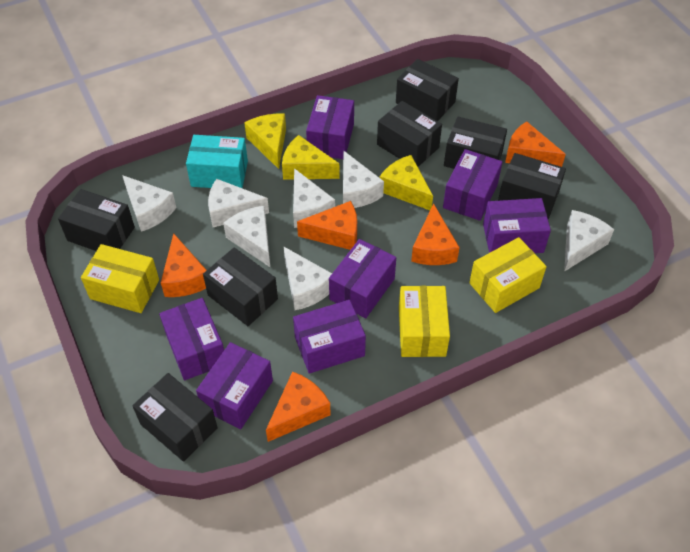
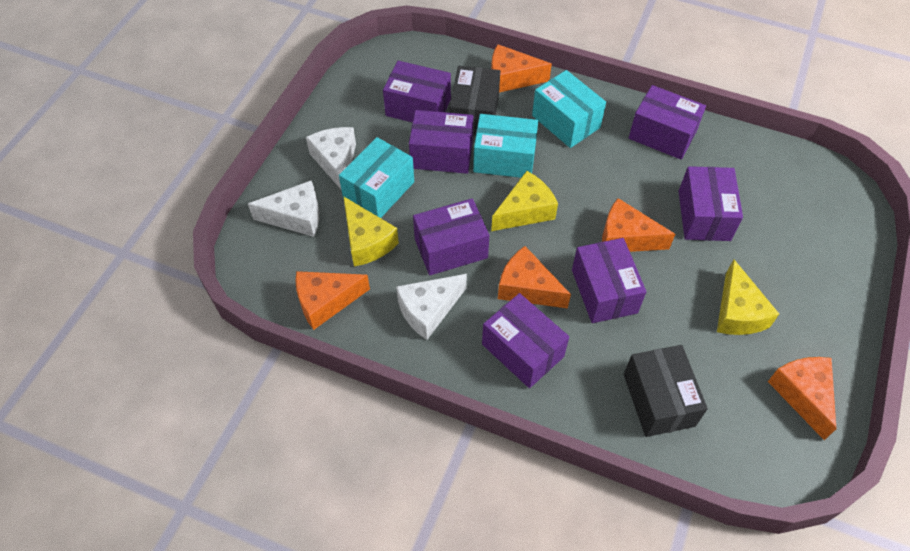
black box: [58,189,135,251] [132,373,218,462] [203,247,278,326] [377,101,442,167] [396,59,459,121] [444,117,507,169] [498,153,566,219] = 7 -> [449,66,500,136] [624,345,708,437] = 2
turquoise box: [186,135,248,188] = 1 -> [339,137,414,218] [473,114,538,178] [532,70,606,148] = 3
white cheese: [122,175,176,232] [208,179,269,227] [223,206,270,267] [284,247,332,310] [293,168,335,228] [343,150,384,208] [564,210,614,272] = 7 -> [248,181,319,237] [306,127,356,189] [396,274,467,340] = 3
yellow box: [81,244,159,313] [399,286,450,357] [469,237,547,313] = 3 -> none = 0

